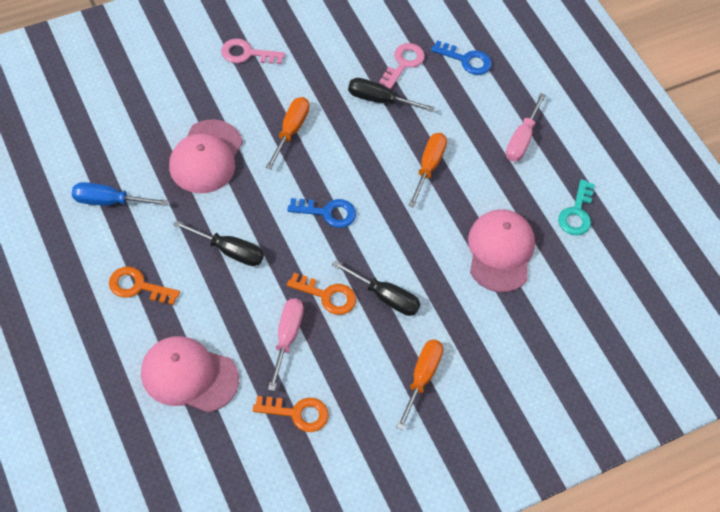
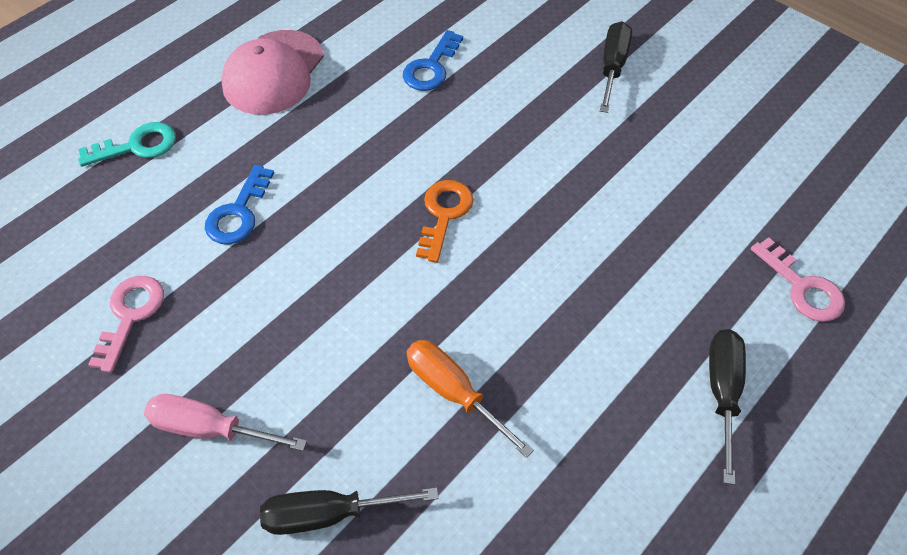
blue screwdriver: [72,182,168,206] = 1 -> none = 0
orange key: [109,267,180,305] [253,396,329,432] [287,273,356,315] = 3 -> [416,180,473,263] = 1
orange screwdriver: [266,97,309,170] [396,339,443,430] [408,133,447,208] = 3 -> [407,340,534,458] = 1
pink cap: [141,336,239,413] [169,120,243,193] [468,209,535,292] = 3 -> [221,30,324,115] = 1
pink screwdriver: [268,299,304,391] [506,93,546,162] = 2 -> [144,394,307,451] = 1

